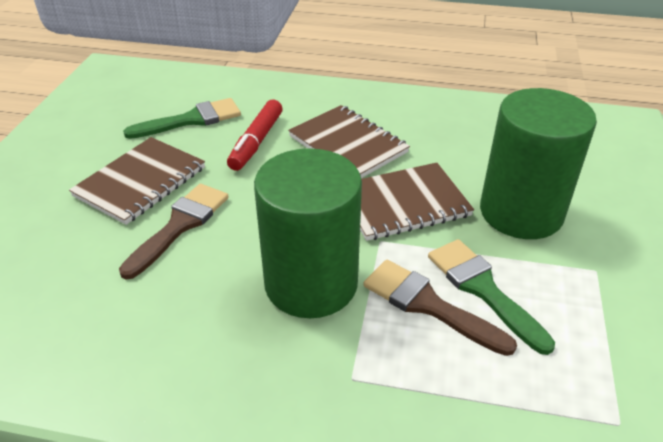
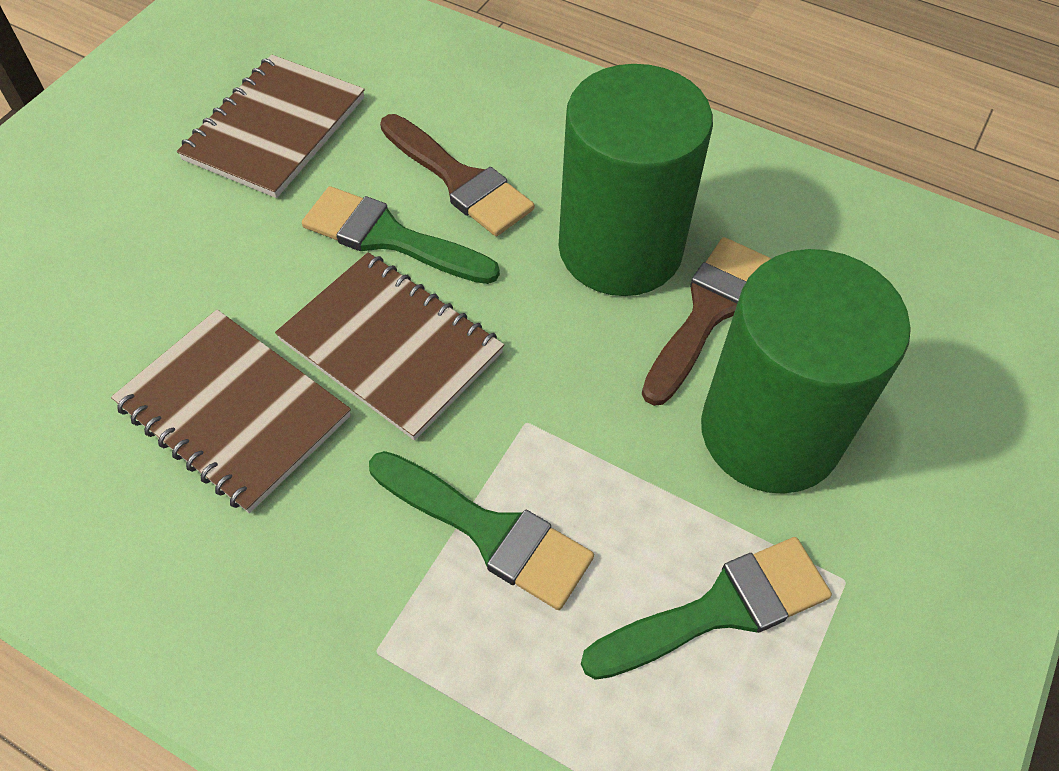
green brush: [123,98,241,139] [428,239,555,355] = 2 -> [302,186,500,284] [369,451,594,610] [581,537,832,680] = 3
red marker: [227,100,283,171] = 1 -> none = 0

